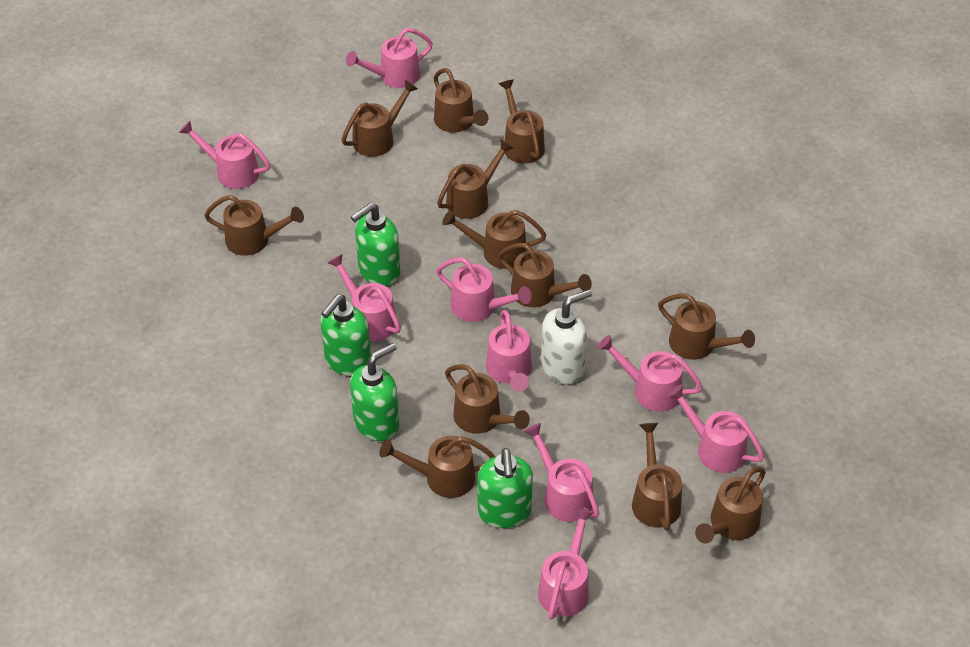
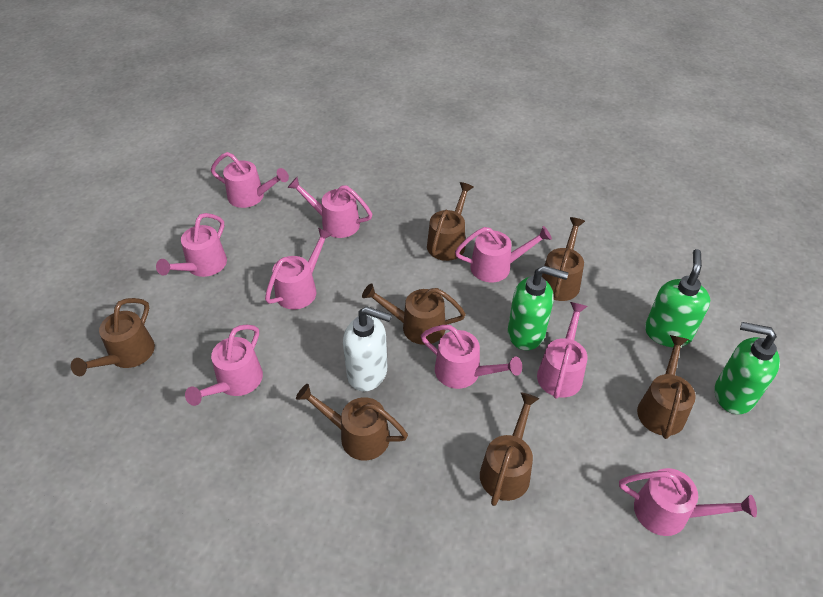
brown watering can: [204,195,304,256] [341,80,418,157] [379,435,496,498] [433,68,489,132] [437,139,513,219] [442,210,546,269] [445,364,530,434] [498,243,592,307] [499,79,545,164] [632,423,682,530] [658,293,755,360] [695,467,766,544] = 12 -> [71,298,155,376] [296,384,408,460] [362,283,466,345] [427,182,474,261] [480,392,539,506] [542,217,585,301] [637,335,696,439] = 7
green soap dispenser: [320,294,371,376] [350,343,399,441] [351,203,400,286] [477,448,533,528] = 4 -> [508,266,568,350] [645,249,710,347] [715,322,780,414] = 3

